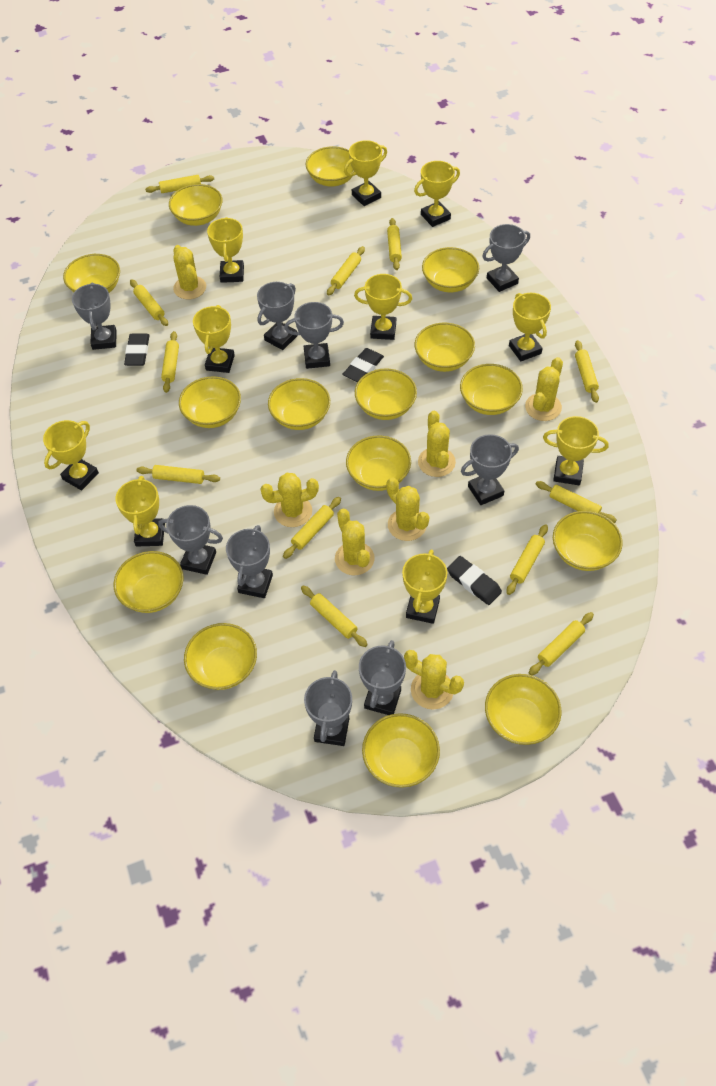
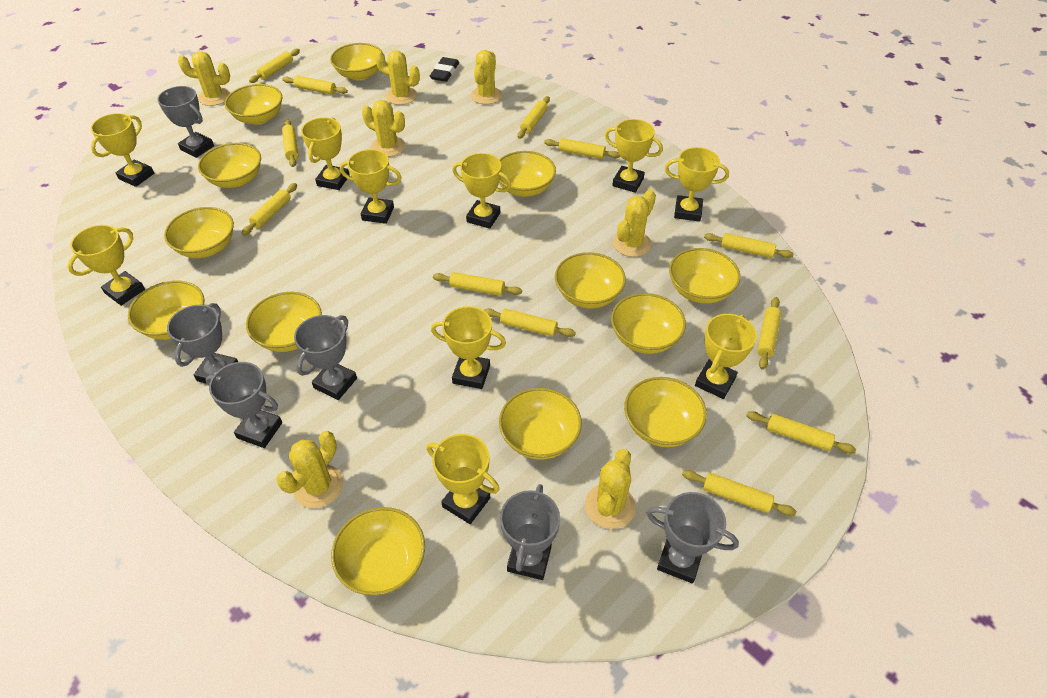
black eraser: [124,333,150,366] [342,348,384,382] [447,556,502,605] = 3 -> [430,57,459,82] = 1
grey trophy: [72,283,117,350] [158,505,223,575] [226,525,273,598] [257,282,297,350] [285,302,344,369] [304,670,352,746] [359,640,406,715] [461,434,519,505] [482,224,530,292] = 9 -> [157,86,214,158] [167,303,238,384] [206,362,282,448] [294,315,357,400] [500,484,560,580] [647,492,739,583] = 6
yellow bowl: [63,254,120,293] [114,551,184,613] [169,184,222,226] [179,376,241,428] [184,623,257,690] [268,378,330,430] [306,146,354,187] [346,435,411,491] [355,368,417,420] [362,713,440,788] [415,323,475,372] [422,247,479,292] [460,364,523,415] [485,674,562,745] [553,511,623,571] = 15 -> [128,281,205,340] [164,207,234,258] [198,143,261,188] [225,84,282,125] [246,292,322,352] [330,43,383,81] [331,507,425,596] [499,151,556,197] [499,388,582,460] [555,252,626,309] [611,293,686,354] [624,377,707,447] [669,248,740,304] = 13

